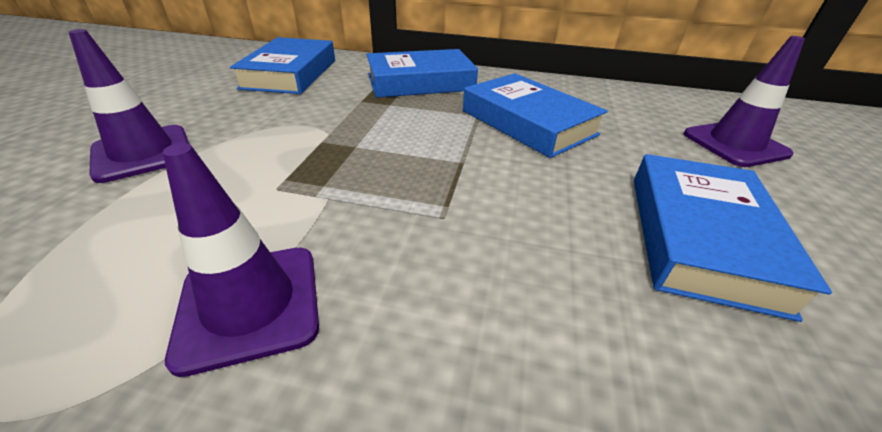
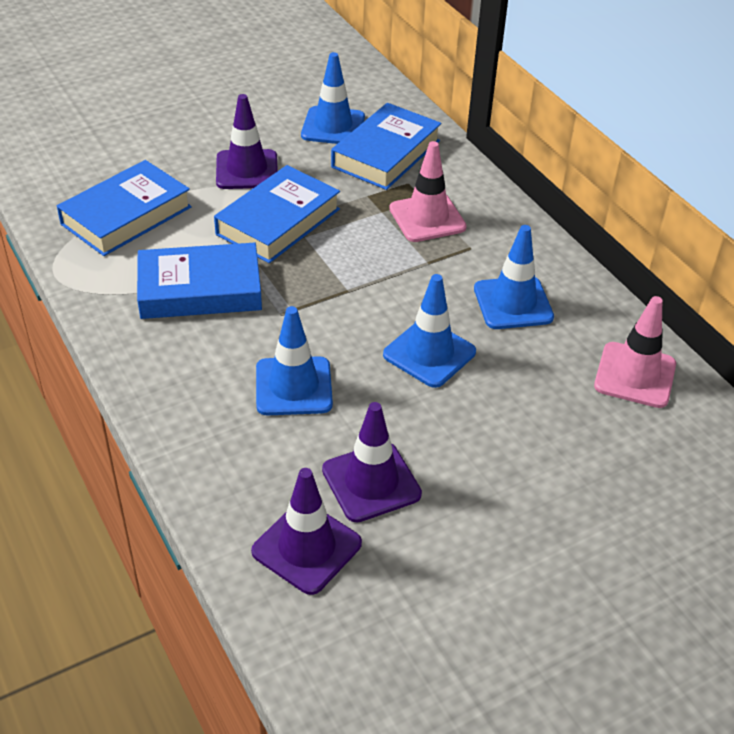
blue traffic cone: none = 0 -> [256,306,333,415] [301,52,365,144] [383,274,476,388] [474,225,554,329] = 4
pink traffic cone: none = 0 -> [389,141,467,242] [594,296,676,408] = 2

